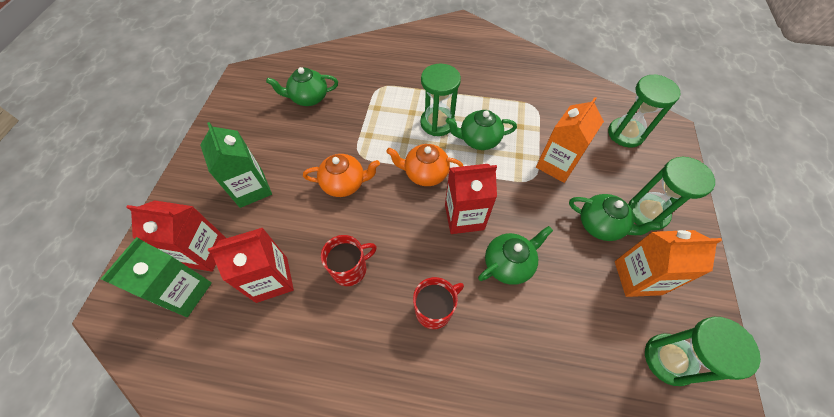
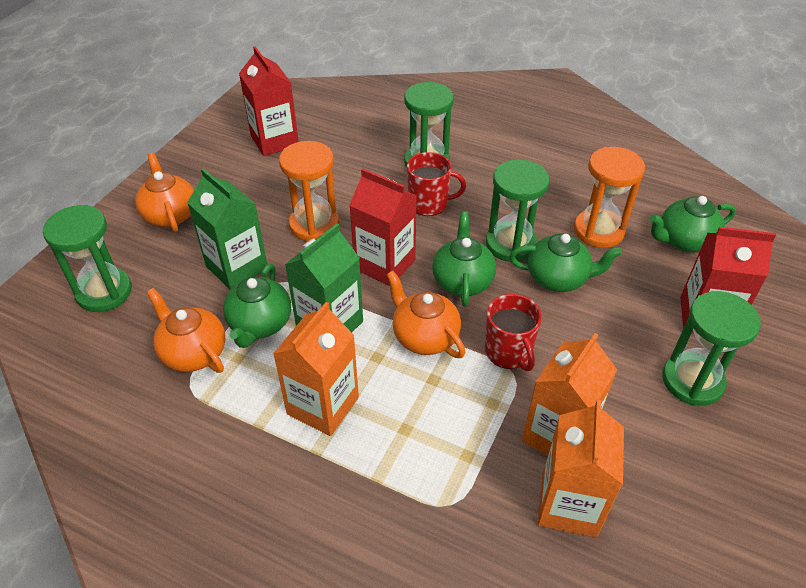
orange carton: [536,97,604,183] [615,230,722,297] = 2 -> [273,302,359,436] [522,333,617,456] [537,400,624,537] = 3
orange hourglass: none = 0 -> [279,141,339,241] [574,147,645,248] = 2
orange teapot: [303,154,380,197] [386,144,463,186] = 2 -> [135,153,194,232] [147,288,225,373] [386,271,466,358] = 3

